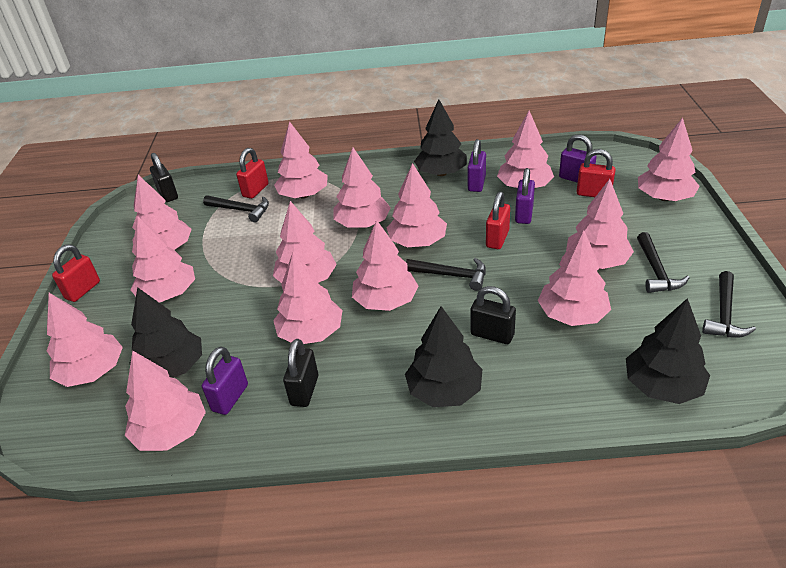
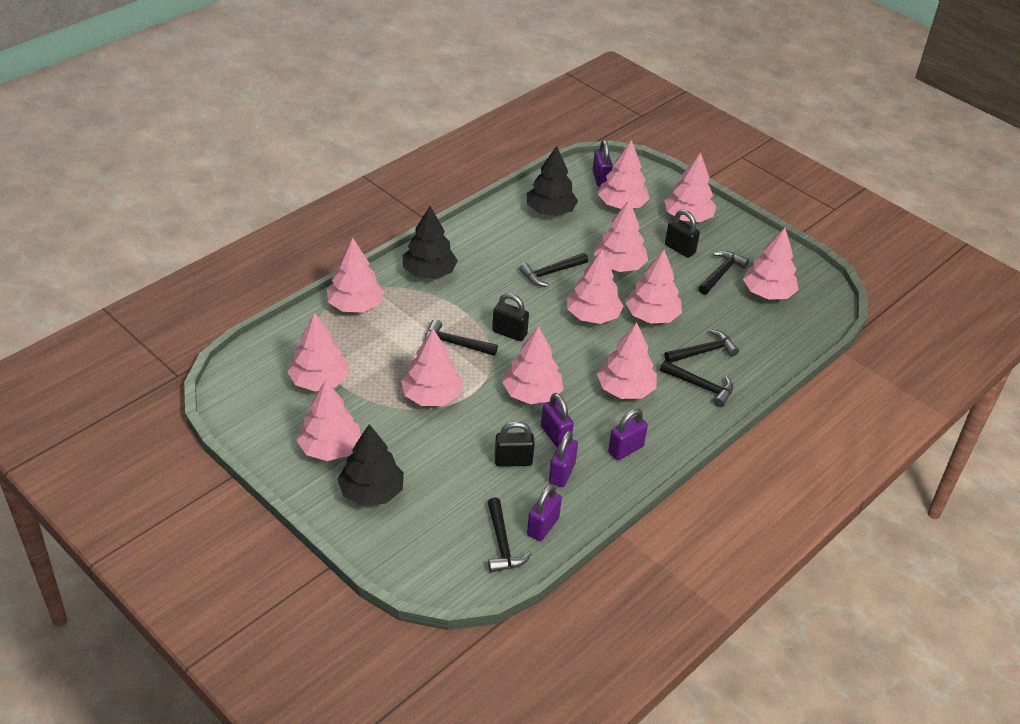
black hammer: [203,195,269,222] [406,258,486,291] [637,232,689,293] [702,271,756,338] = 4 -> [424,319,498,356] [487,497,532,572] [519,253,588,287] [660,360,733,407] [664,329,739,363] [698,251,749,295] = 6
black tree: [129,287,202,378] [405,306,482,407] [414,99,467,176] [626,298,710,404] = 4 -> [337,424,404,506] [402,206,458,279] [527,146,578,216] = 3
pink tree: [47,293,123,387] [125,351,206,451] [130,216,195,302] [132,175,192,250] [273,201,337,283] [273,252,343,344] [274,121,328,198] [334,148,391,227] [352,220,418,311] [387,163,447,247] [497,111,554,188] [538,230,611,326] [566,179,634,269] [638,117,700,201] = 14 -> [287,313,349,391] [297,380,361,461] [327,238,384,313] [401,329,463,406] [502,326,563,404] [567,249,623,324] [594,200,648,272] [597,323,657,399] [598,140,650,209] [625,250,682,324] [665,152,716,222] [743,228,798,300] = 12
purple padlock: [202,347,248,415] [468,139,486,192] [515,168,535,224] [559,134,597,183] = 4 -> [527,484,562,541] [541,393,574,448] [549,430,578,487] [592,140,613,187] [608,409,648,460] = 5
red padlock: [52,244,100,302] [236,148,269,199] [486,192,510,249] [576,149,615,197] = 4 -> none = 0

